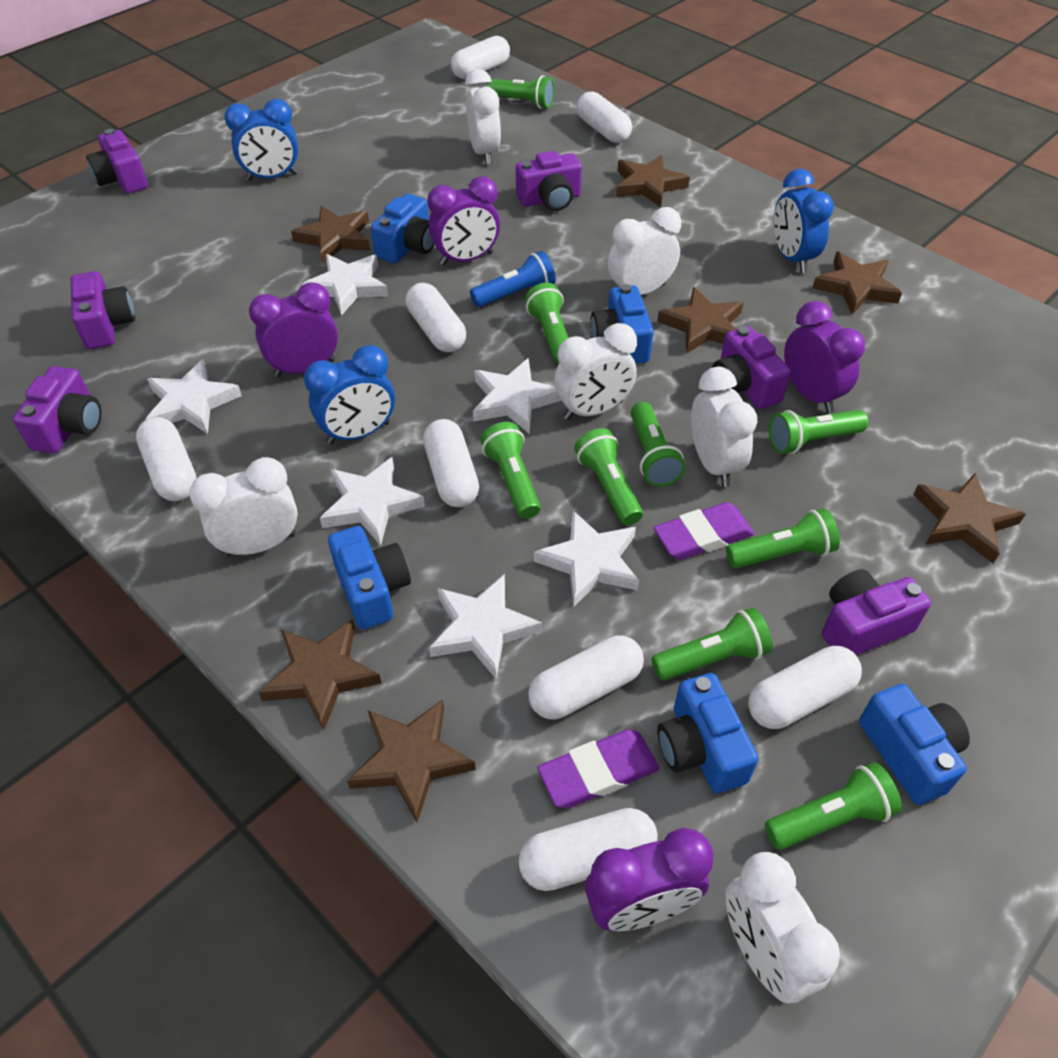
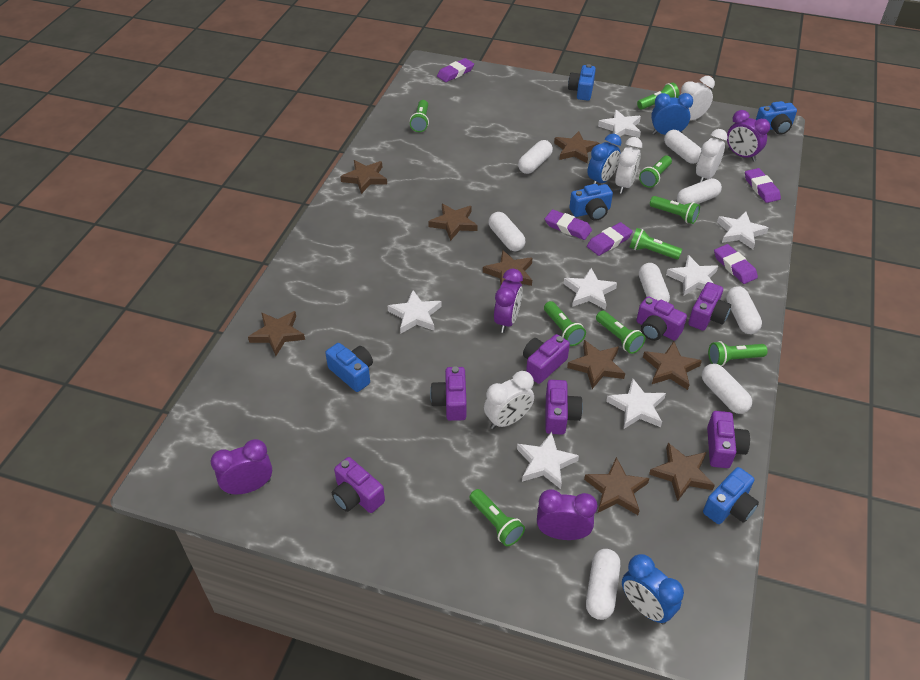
blue flashlight: [470,251,556,307] = 1 -> none = 0
brown star: [258,619,382,730] [291,206,370,264] [347,699,476,823] [616,155,690,208] [657,287,744,354] [812,252,902,315] [913,473,1026,563] = 7 -> [248,311,305,356] [340,160,387,194] [428,203,478,241] [483,250,533,286] [554,131,599,163] [567,340,625,389] [584,457,650,515] [643,341,702,390] [649,443,715,501] = 9
purple camera: [13,366,102,453] [71,271,135,349] [86,129,148,194] [516,151,582,211] [712,326,791,409] [822,569,931,655] = 6 -> [332,457,385,513] [430,366,467,421] [523,334,570,384] [545,380,583,435] [636,296,687,341] [688,282,731,331] [707,411,750,468] = 7
purple eraser: [537,729,659,808] [653,502,754,560] = 2 -> [437,58,474,82] [545,209,592,240] [587,222,633,256] [714,244,758,284] [745,168,781,203] = 5
white clock: [189,457,298,557] [465,69,501,165] [554,323,637,420] [608,207,681,295] [691,367,757,487] [725,852,840,1003] = 6 -> [484,371,534,429] [615,137,642,194] [680,76,715,121] [696,129,728,182] = 4
white star: [146,359,242,434] [302,254,388,315] [320,457,425,546] [429,574,542,680] [473,358,562,434] [534,511,639,607] = 6 -> [388,290,442,333] [517,432,579,489] [563,268,617,310] [598,109,641,138] [606,378,666,429] [666,255,718,296] [717,211,769,249] = 7

